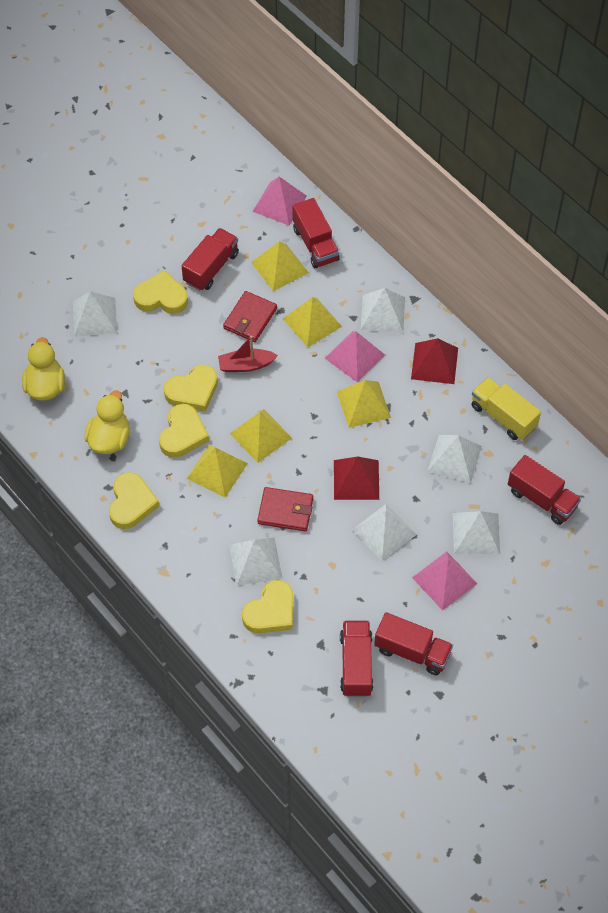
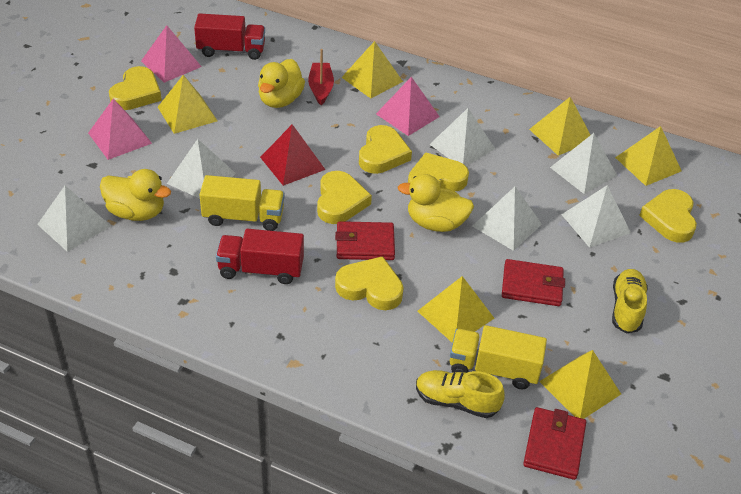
red pyramid: [334,457,379,500] [411,338,458,384] = 2 -> [260,124,325,186] = 1
red truck: [181,228,239,291] [292,198,340,268] [340,621,373,697] [374,612,453,675] [508,455,581,525] = 5 -> [194,13,265,60] [216,229,304,284] = 2
red wallet: [223,291,277,342] [258,487,313,531] = 2 -> [335,221,395,260] [502,259,565,306] [523,407,586,480] = 3
yellow duck: [22,337,65,401] [84,390,130,454] = 2 -> [100,169,171,221] [258,59,305,108] [398,174,474,232] = 3
yellow heart: [109,472,159,529] [133,270,188,314] [159,404,209,458] [164,365,218,412] [242,580,293,633] = 5 -> [109,66,162,110] [317,171,372,224] [335,256,404,310] [359,125,412,174] [408,152,469,191] [639,189,697,243] = 6
yellow pyramid: [186,445,248,498] [230,409,292,463] [251,241,309,291] [283,297,342,348] [337,380,391,428] = 5 -> [158,75,218,134] [342,41,403,99] [418,276,494,343] [529,97,590,156] [539,350,621,419] [615,126,681,186] = 6
yellow shoe: none = 0 -> [416,370,505,418] [612,269,648,334] = 2
yellow truck: [471,377,541,440] = 1 -> [199,175,285,231] [450,325,547,389] = 2

